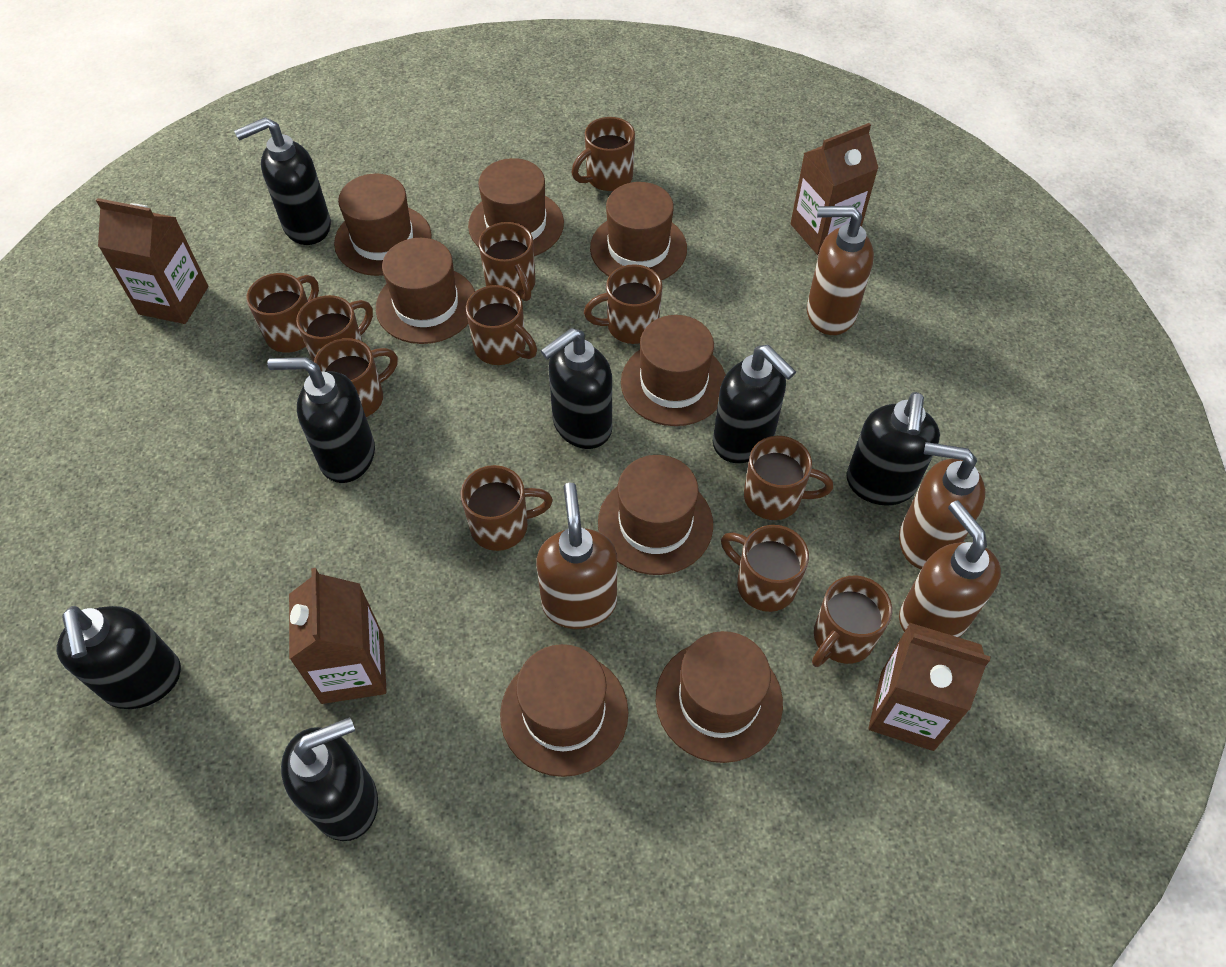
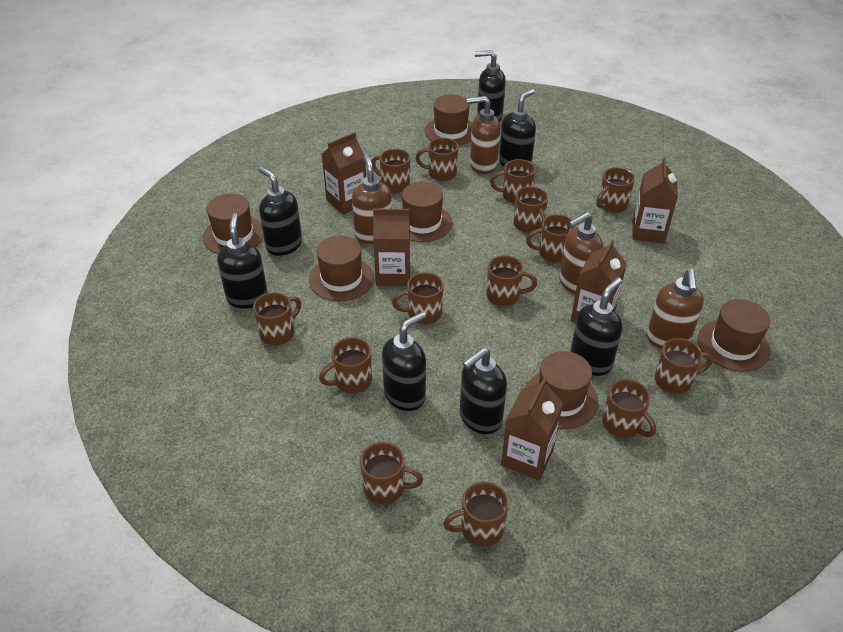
brown carton: [96,198,208,324] [289,568,387,704] [791,123,878,255] [869,623,991,751] = 4 -> [322,132,366,215] [373,209,410,286] [501,377,563,480] [571,239,627,323] [632,158,678,243] = 5
brown hat: [334,174,432,276] [376,238,475,344] [468,158,564,256] [500,644,628,777] [590,182,687,281] [598,455,713,575] [621,315,726,426] [656,631,783,763] = 8 -> [203,194,264,254] [309,236,374,301] [402,182,453,242] [424,94,472,146] [525,351,599,429] [698,299,771,372] = 6
brown mug: [246,273,319,353] [296,295,373,362] [314,338,398,417] [461,465,553,551] [466,285,537,365] [479,222,536,301] [572,117,635,191] [584,264,662,344] [721,525,809,612] [744,436,833,520] [812,575,892,667] = 11 -> [253,292,301,345] [319,337,372,393] [360,442,423,504] [371,149,410,193] [392,272,444,324] [416,138,458,181] [443,482,509,546] [486,255,537,306] [490,159,536,204] [514,186,548,233] [526,214,576,263] [596,167,635,213] [602,379,656,438] [655,338,712,394] = 14

